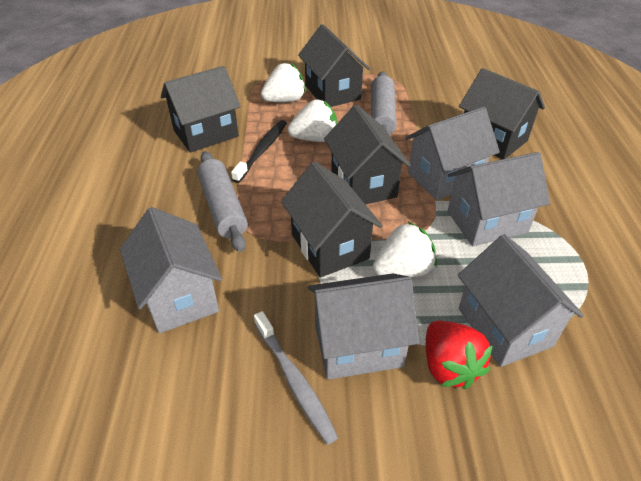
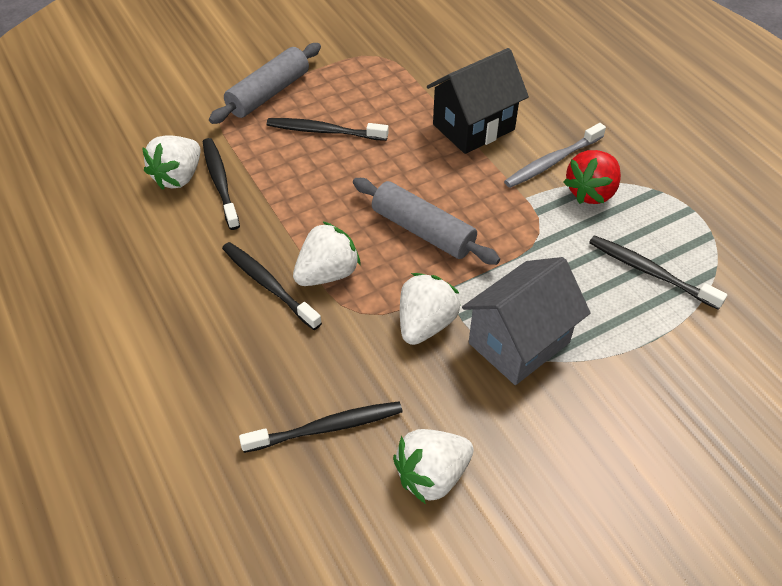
black house: [161,66,241,152] [281,162,383,278] [298,24,370,107] [324,105,410,205] [459,68,545,159] = 5 -> [427,48,529,154] = 1
black toothbrush: [231,120,287,183] = 1 -> [203,138,240,230] [222,242,322,330] [239,401,403,453] [267,118,389,141] [589,235,727,310] = 5
grey house: [120,207,222,334] [308,274,419,380] [405,107,500,200] [448,152,550,246] [458,234,584,367] = 5 -> [462,257,590,385] = 1
white strawberry: [261,63,306,102] [288,99,337,142] [373,222,437,277] = 3 -> [142,135,201,190] [293,221,361,286] [393,429,474,504] [400,273,461,345] = 4

